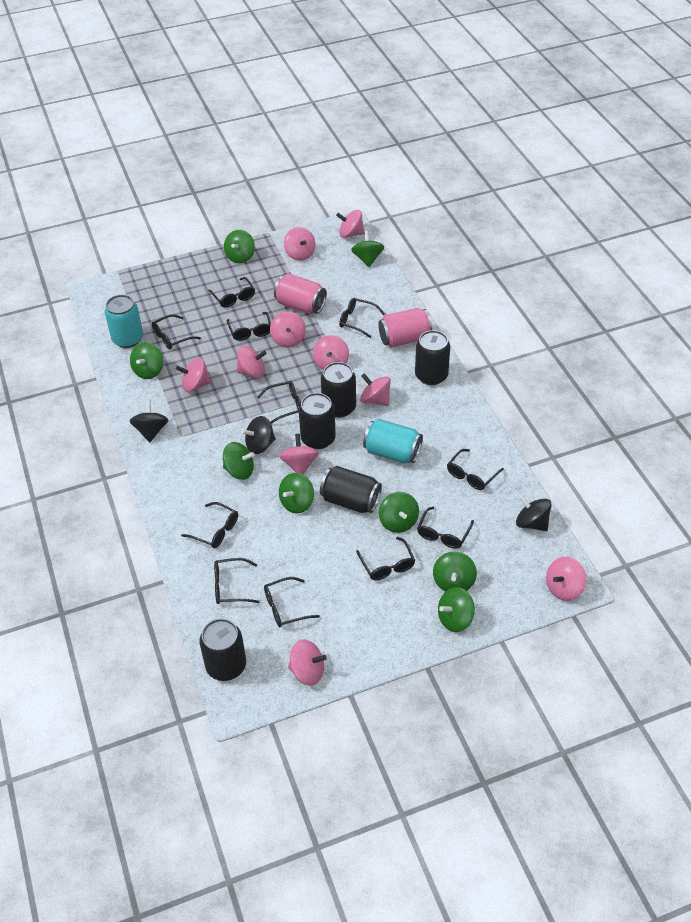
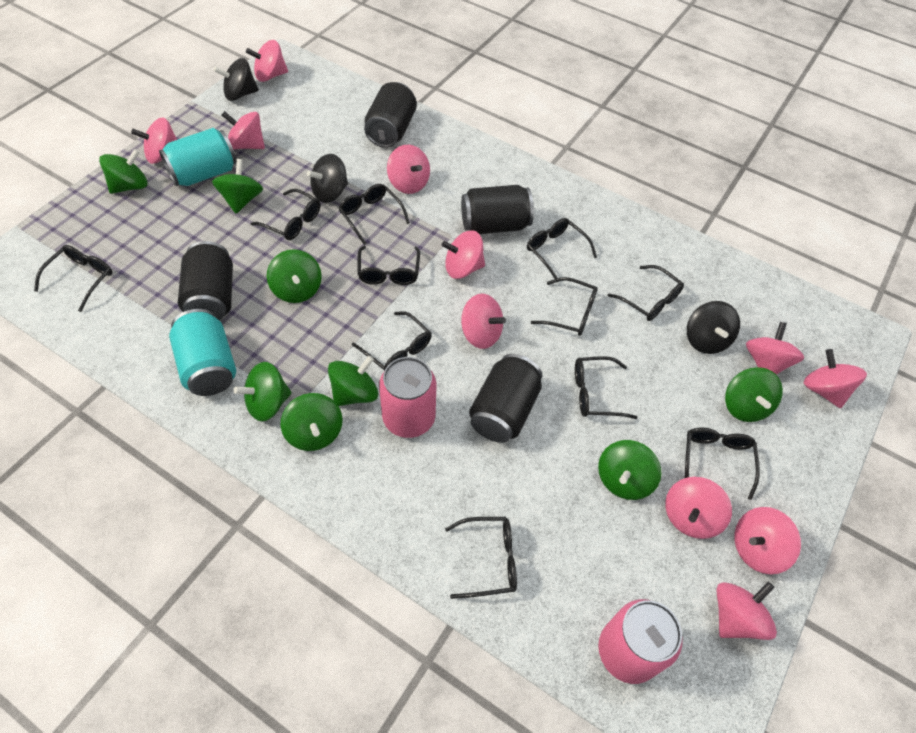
black can: [200,619,246,681] [299,393,336,449] [320,466,382,513] [321,362,356,418] [415,330,450,385] = 5 -> [178,241,233,320] [364,82,417,148] [461,185,534,234] [469,354,543,443] = 4
pink spinning top: [176,358,211,392] [236,346,267,378] [270,312,306,348] [279,434,319,474] [284,227,316,261] [288,640,327,686] [313,335,349,370] [336,210,365,238] [360,373,391,406] [546,557,586,601] = 10 -> [131,118,177,164] [222,111,265,149] [246,40,288,82] [387,145,430,194] [442,230,485,279] [461,293,506,349] [665,477,732,539] [717,582,777,640] [734,507,801,574] [746,322,804,375] [804,349,867,408] = 11

